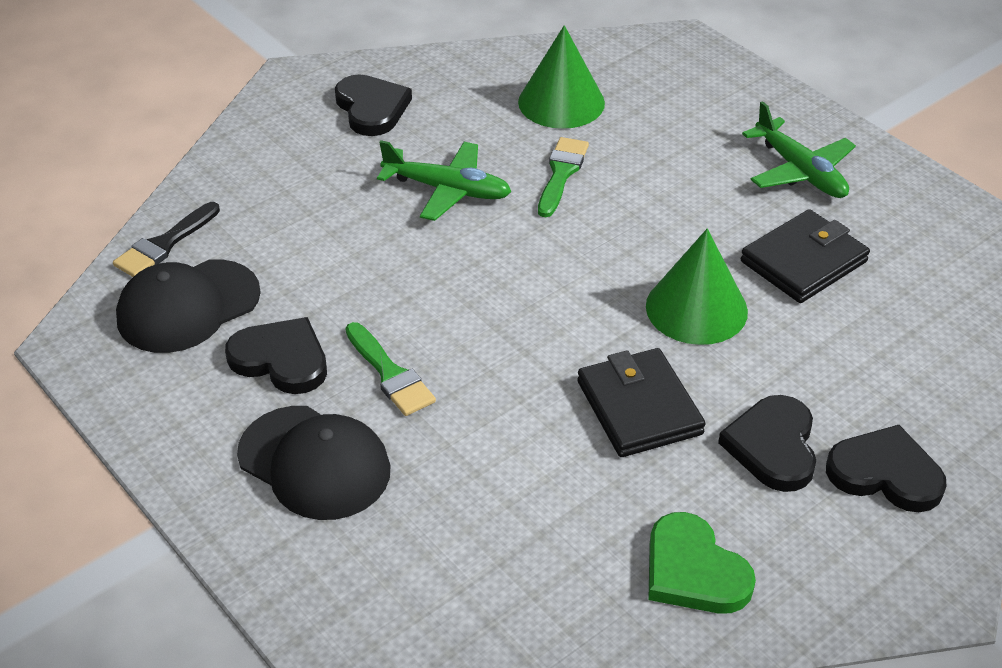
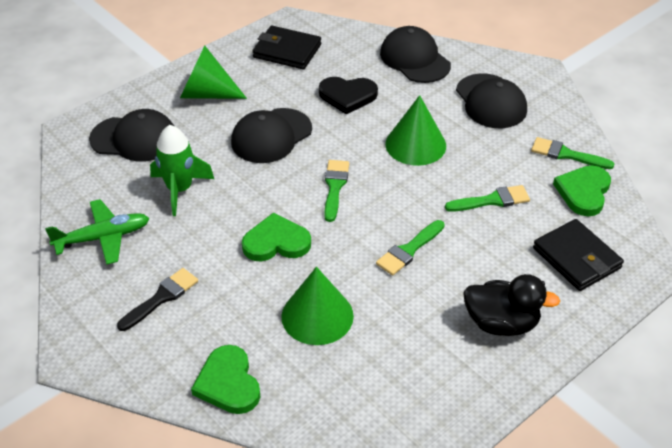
black cap: [116,259,261,353] [237,406,390,520] = 2 -> [89,109,174,162] [231,108,312,163] [380,26,451,83] [456,73,527,128] = 4
black duck: none = 0 -> [463,274,560,336] = 1
black heart: [225,317,327,394] [335,74,412,136] [718,395,816,492] [826,425,946,512] = 4 -> [319,77,378,114] = 1
green brush: [345,322,436,416] [538,137,589,217] = 2 -> [324,160,349,222] [376,220,445,276] [445,185,530,212] [531,137,614,169] = 4
green cone: [518,25,605,129] [646,229,748,345] = 2 -> [180,46,247,99] [281,267,354,345] [385,95,446,166] = 3
green heart: [648,512,756,614] = 1 -> [191,345,260,414] [242,213,311,261] [553,166,611,216] = 3
green plane: [377,140,512,221] [742,101,856,198] = 2 -> [45,199,149,265] = 1
green rocket: none = 0 -> [150,125,214,216] = 1

